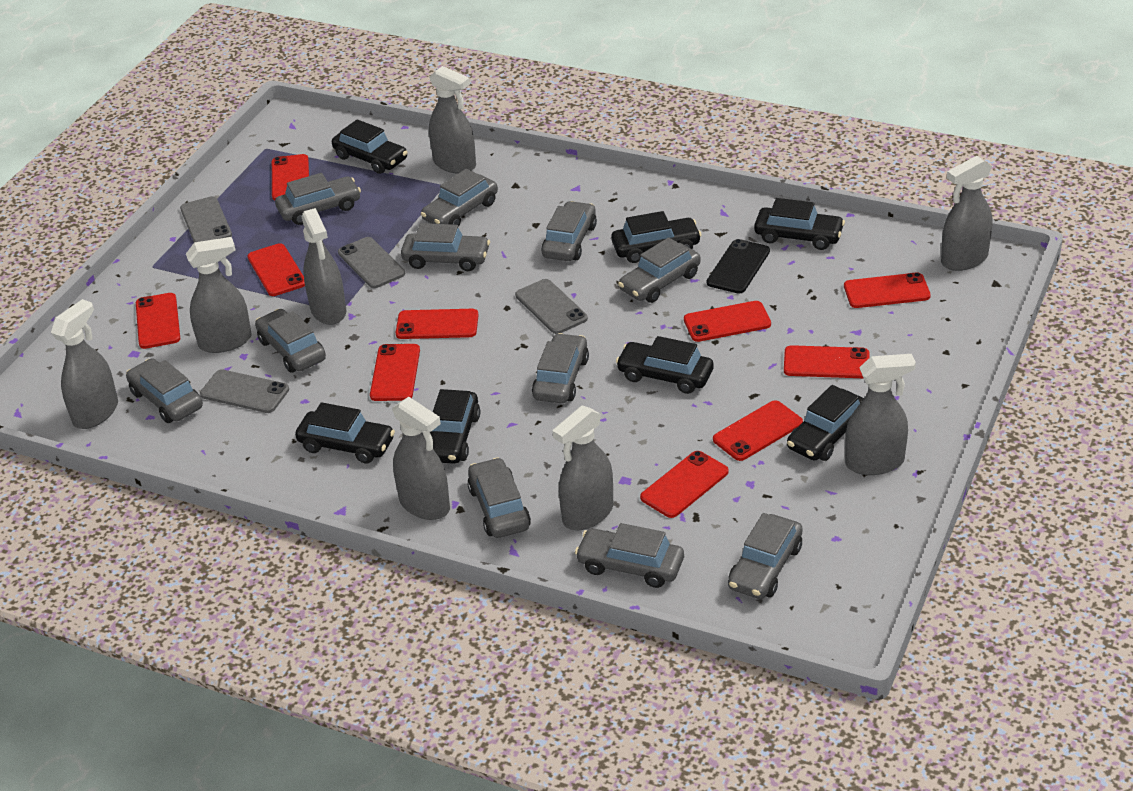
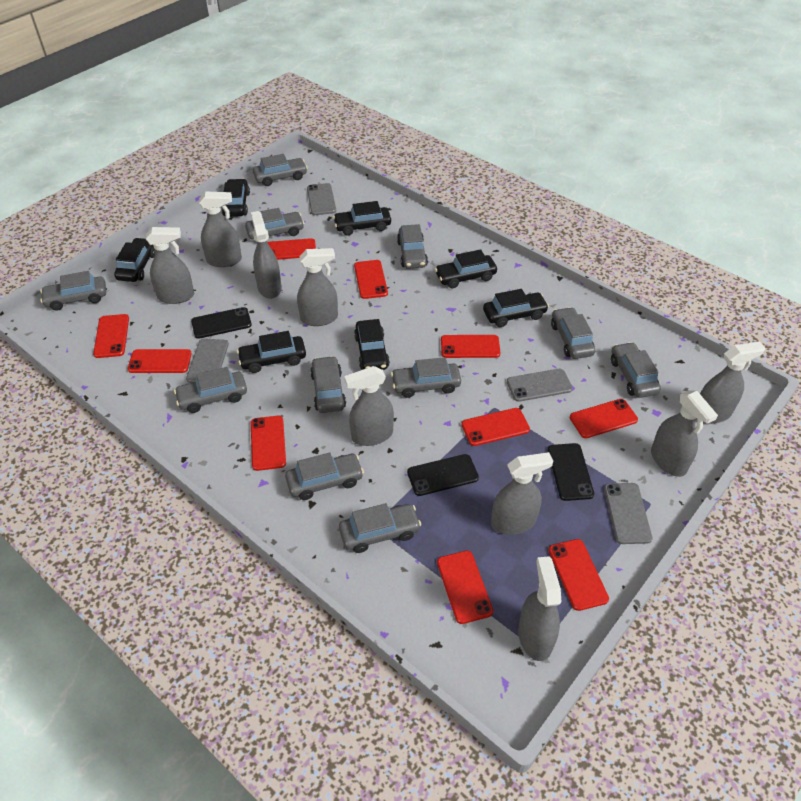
black phone: [707,239,770,294] = 1 -> [191,307,252,339] [407,454,479,496] [548,443,594,501] = 3
grey spray bottle: [51,299,118,429] [186,237,252,353] [301,208,346,325] [392,397,450,520] [429,66,476,173] [552,405,613,530] [845,354,916,475] [941,156,992,271] = 8 -> [146,227,194,304] [199,192,242,267] [251,211,282,299] [297,248,338,326] [344,366,394,446] [491,452,553,535] [518,556,561,661] [651,391,718,477] [700,342,766,424] = 9

